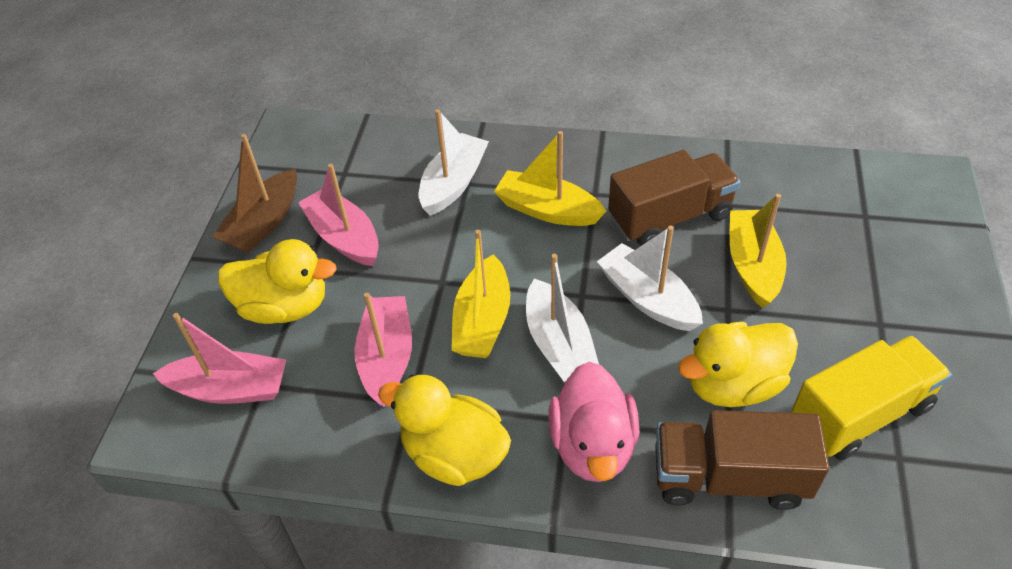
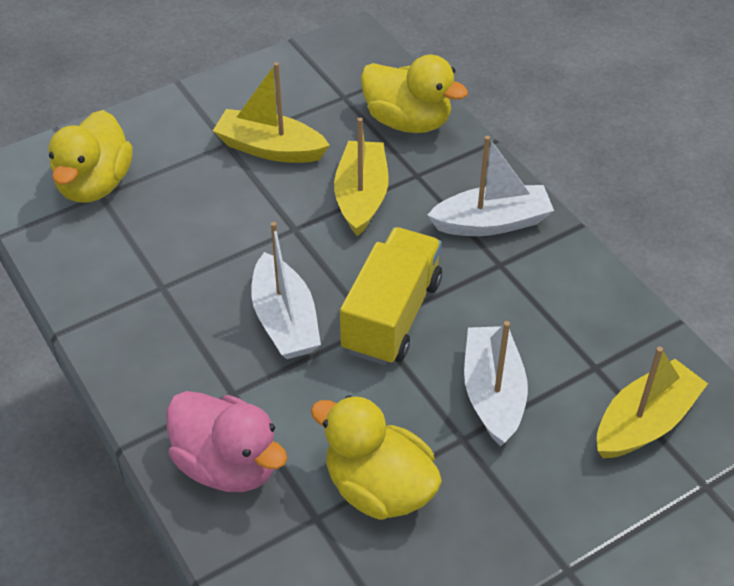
brown boat: [212,134,297,253] = 1 -> none = 0
brown truck: [608,150,740,246] [655,410,829,510] = 2 -> none = 0
pink boat: [153,313,286,404] [298,164,379,266] [354,293,412,407] = 3 -> none = 0

